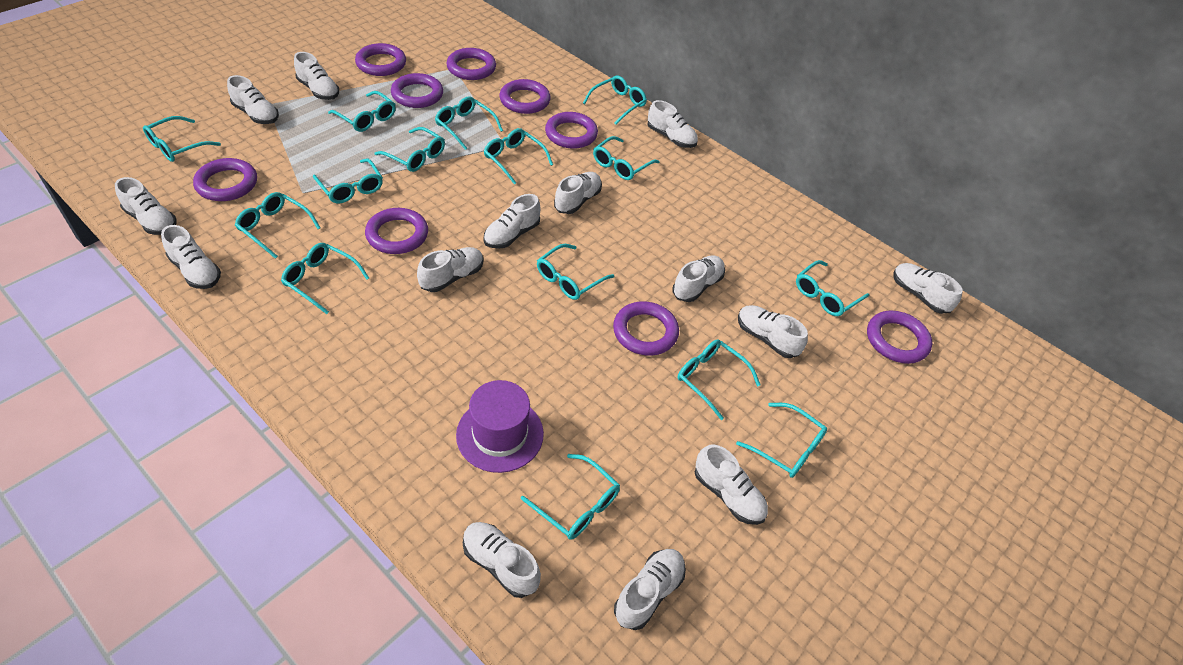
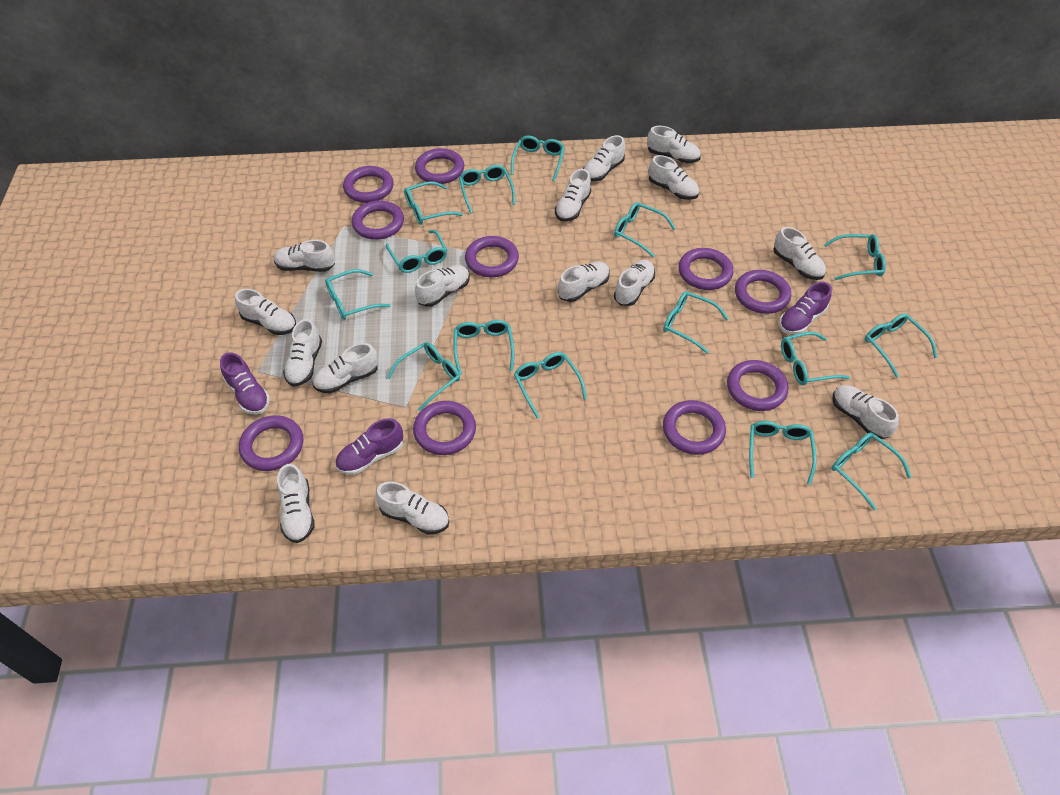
purple hat: [456,380,544,473] = 1 -> none = 0
purple ring: [193,158,257,201] [355,43,406,76] [365,208,428,254] [391,73,443,108] [446,48,496,80] [499,79,551,114] [545,112,598,149] [613,301,679,356] [867,310,932,364] = 9 -> [239,415,303,471] [343,166,394,203] [352,200,404,240] [413,401,476,455] [415,148,464,184] [465,236,519,277] [663,400,726,455] [678,248,733,290] [727,360,788,411] [735,270,791,314] = 10
purple shoe: none = 0 -> [220,352,270,415] [335,418,403,475] [779,282,832,335] = 3
white shoe: [115,177,177,235] [161,225,221,289] [227,75,279,124] [294,52,339,100] [417,247,484,292] [463,522,541,598] [484,194,541,249] [554,172,602,214] [614,549,686,630] [647,100,698,148] [672,255,725,302] [695,444,768,525] [738,305,808,358] [893,263,963,314] = 14 -> [235,289,296,335] [274,240,335,272] [277,464,315,543] [283,319,322,387] [313,343,378,394] [375,481,449,535] [415,265,470,307] [555,169,591,221] [558,262,610,302] [583,135,625,181] [614,260,655,306] [647,126,701,163] [649,155,699,200] [773,227,826,280] [832,385,899,439] = 15

